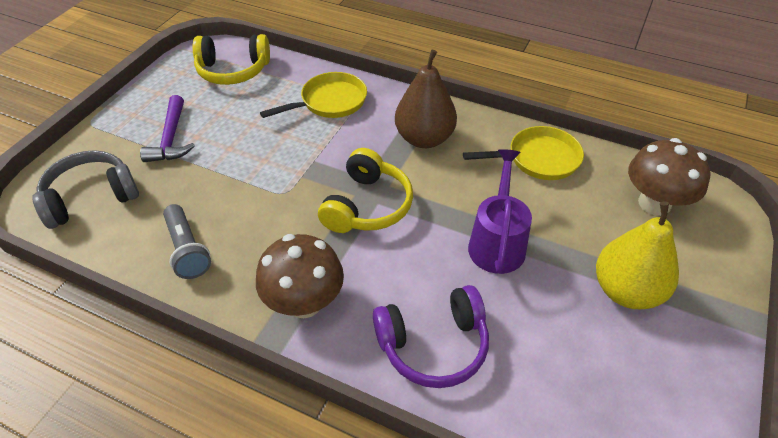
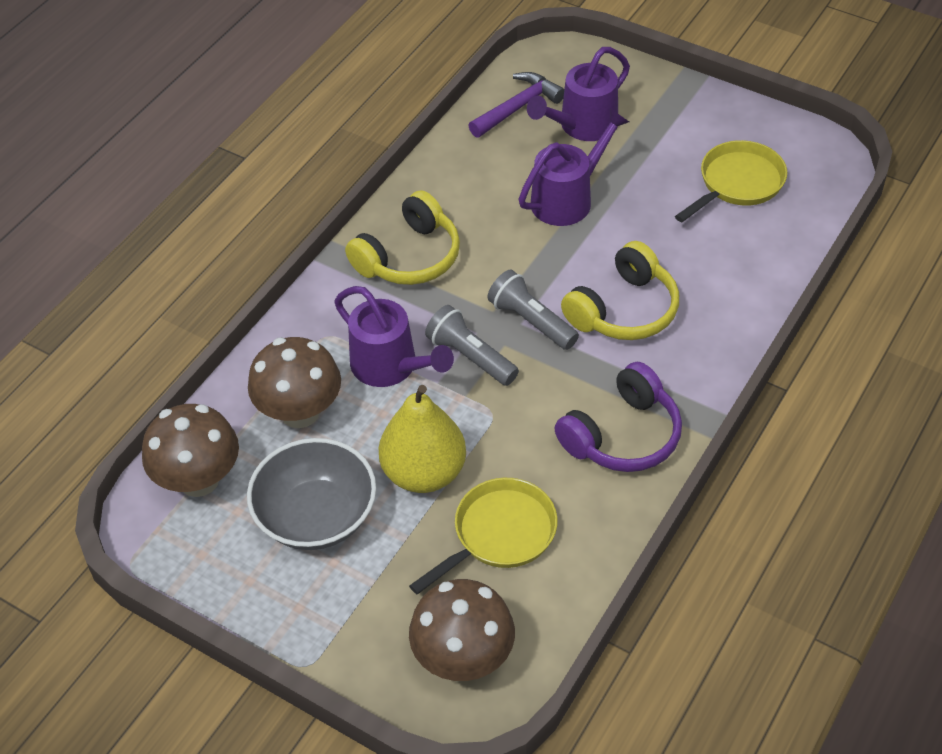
brown mushroom: [256,234,344,318] [628,138,711,216] = 2 -> [142,404,239,497] [248,337,341,428] [409,579,515,681] = 3
brown pear: [395,50,457,148] = 1 -> none = 0
grey bowl: none = 0 -> [247,438,376,550] = 1
grey flashlight: [163,204,211,279] = 1 -> [425,305,519,386] [487,270,579,350] = 2
grey headphones: [33,150,139,229] = 1 -> none = 0
purple watering can: [468,149,532,274] = 1 -> [334,286,454,387] [518,109,629,226] [527,47,630,141] = 3

